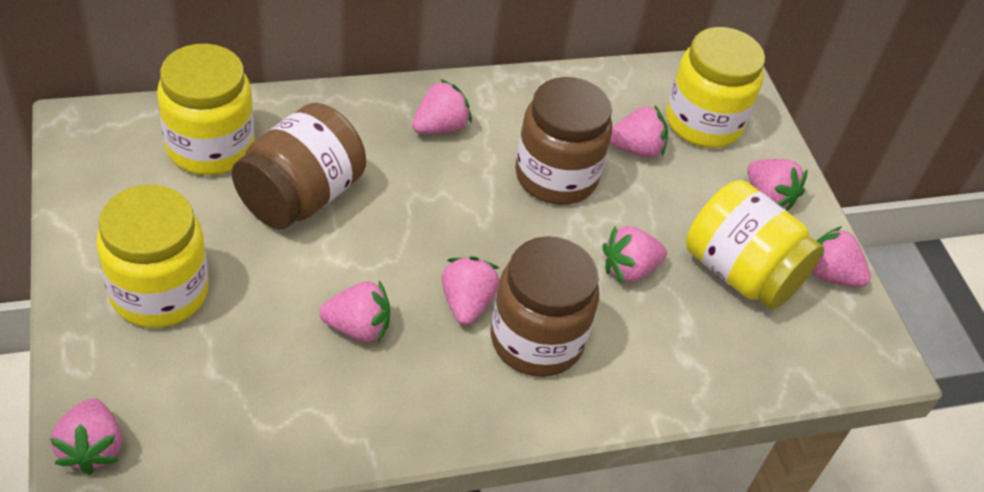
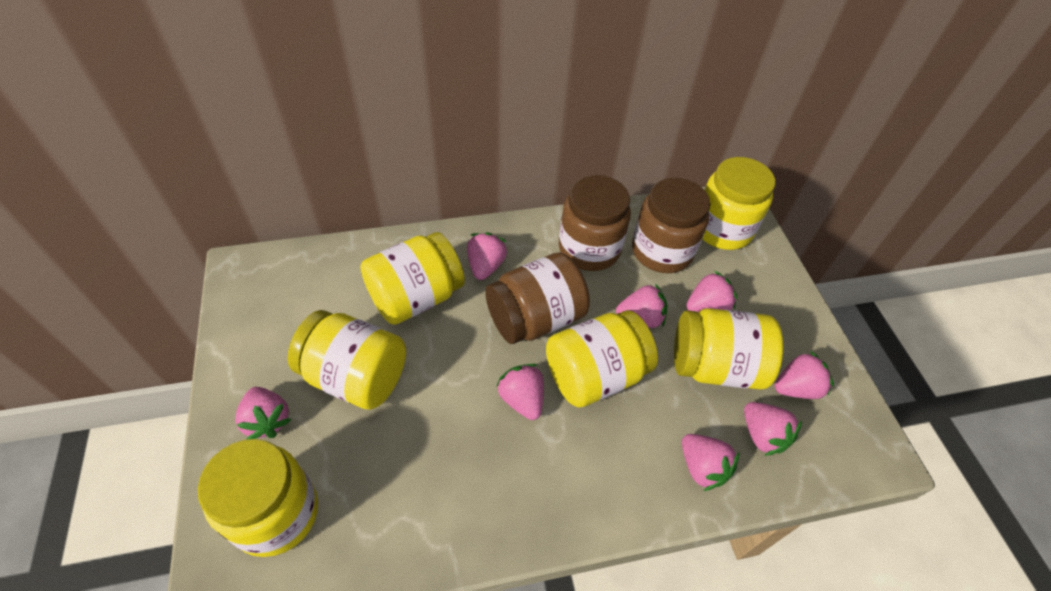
yellow jar: [96,185,209,328] [157,44,254,175] [666,27,765,148] [686,180,823,310] = 4 -> [198,439,318,557] [288,310,406,410] [360,232,465,325] [546,310,658,408] [674,308,783,390] [702,157,775,250] = 6

